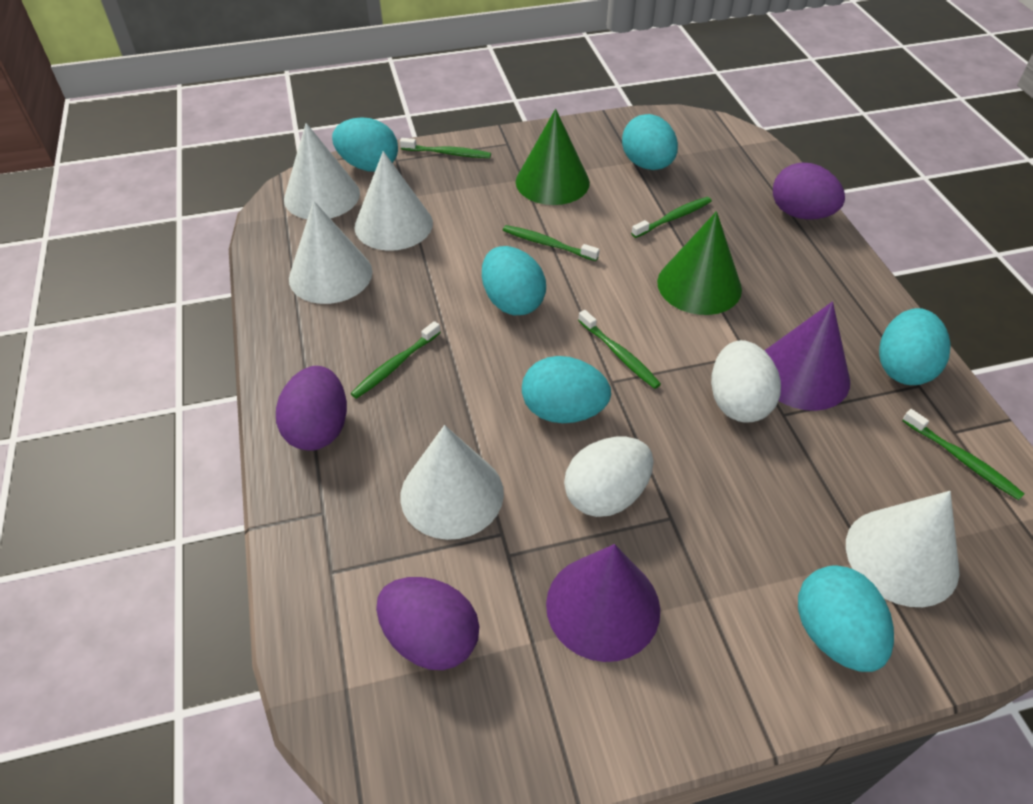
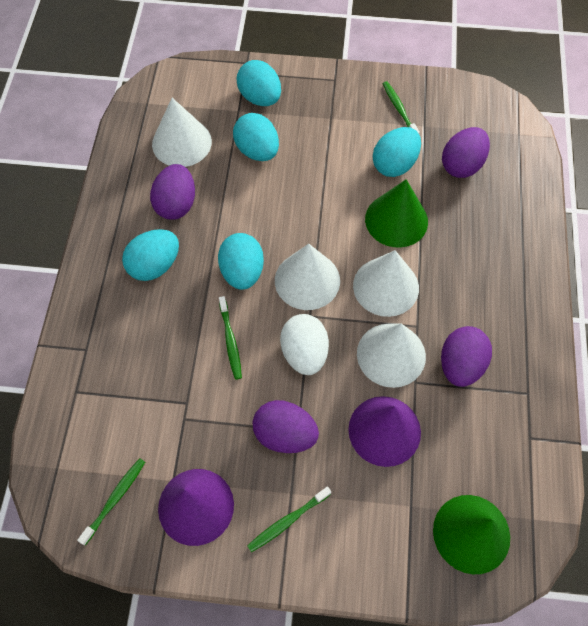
green toothbrush: [350,321,441,399] [400,138,491,158] [503,225,600,261] [578,310,661,389] [631,197,712,238] [902,409,1025,500] = 6 -> [77,458,145,545] [219,296,242,380] [247,487,331,552] [383,81,420,134] = 4
purple egg: [276,366,347,451] [376,577,479,670] [773,163,845,220] = 3 -> [150,164,195,220] [253,400,319,453] [441,326,492,387] [442,127,490,178] = 4
turquoise egg: [332,117,398,172] [482,246,546,315] [522,356,611,423] [622,114,678,170] [798,565,894,672] [879,308,951,385] = 6 -> [122,229,179,281] [218,233,264,290] [233,113,279,161] [237,60,281,106] [373,127,421,177] = 5
white cone: [284,123,360,219] [289,201,372,304] [355,151,433,251] [400,425,504,540] [846,491,959,607] = 5 -> [152,98,212,167] [275,244,340,310] [353,250,419,317] [357,324,426,388] = 4
white egg: [564,437,653,517] [711,340,781,423] = 2 -> [280,314,329,375] = 1

